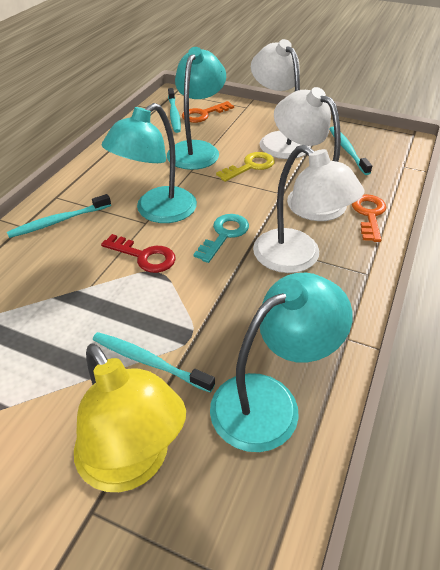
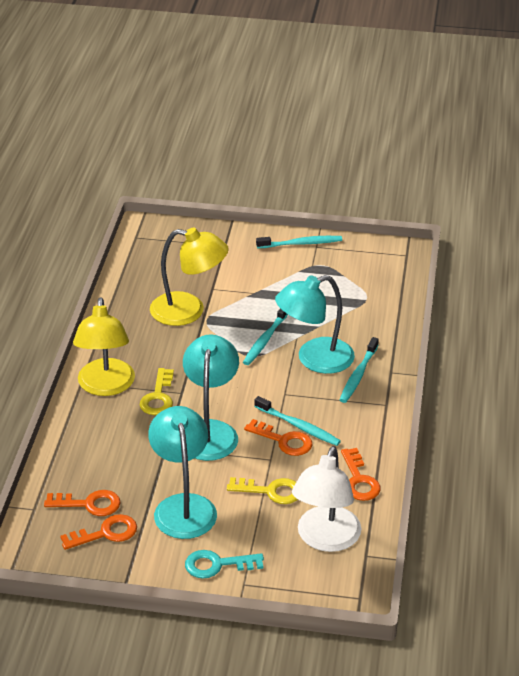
orange key: [182,101,234,123] [352,194,387,242] = 2 -> [44,490,121,516] [60,514,137,550] [244,419,313,456] [341,448,380,501] = 4
red key: [101,234,176,273] = 1 -> none = 0
white lamp: [251,39,311,159] [253,145,365,273] [274,87,347,221] = 3 -> [292,446,361,552] = 1
yellow key: [216,152,275,182] = 1 -> [140,368,174,415] [227,477,298,504] = 2
yellow lamp: [74,343,186,492] = 1 -> [73,297,135,396] [150,227,229,326] = 2

